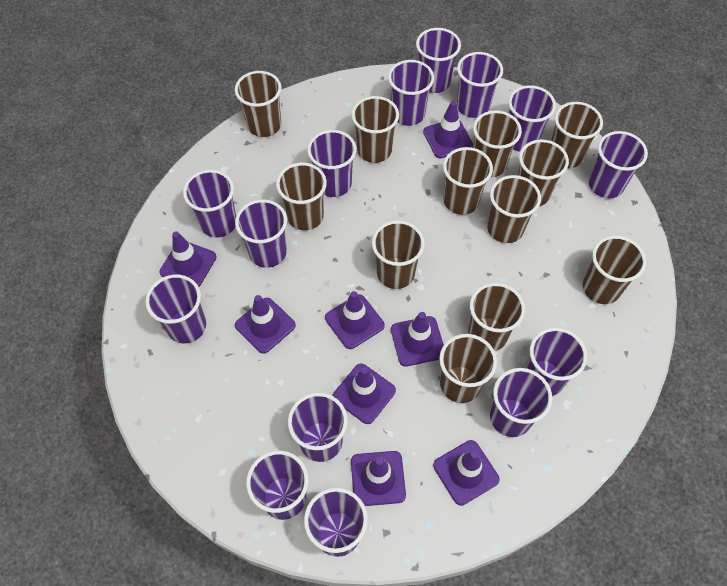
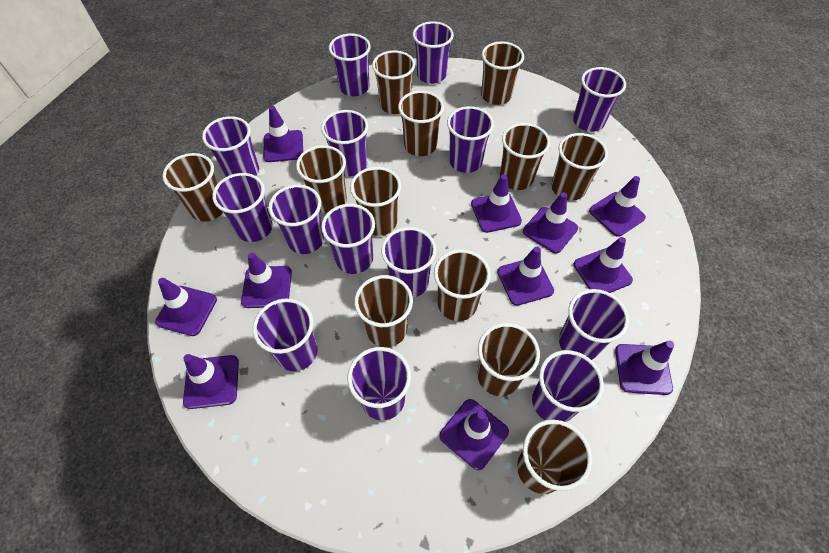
purple traffic cone: [159,231,217,287] [235,295,296,354] [325,291,385,349] [333,363,396,424] [351,451,406,506] [391,312,444,367] [423,101,473,158] [433,440,500,506] = 8 -> [155,278,217,336] [183,354,239,409] [241,253,292,308] [263,106,303,162] [439,399,509,470] [471,174,522,233] [497,247,554,306] [523,192,578,253] [573,237,633,293] [589,176,646,237] [615,340,674,395] = 11

